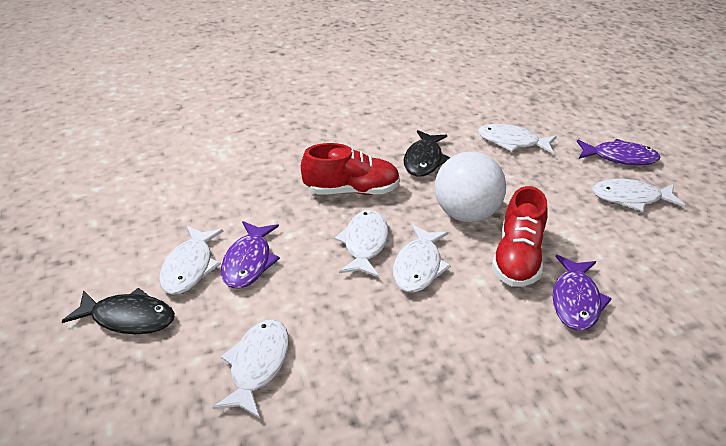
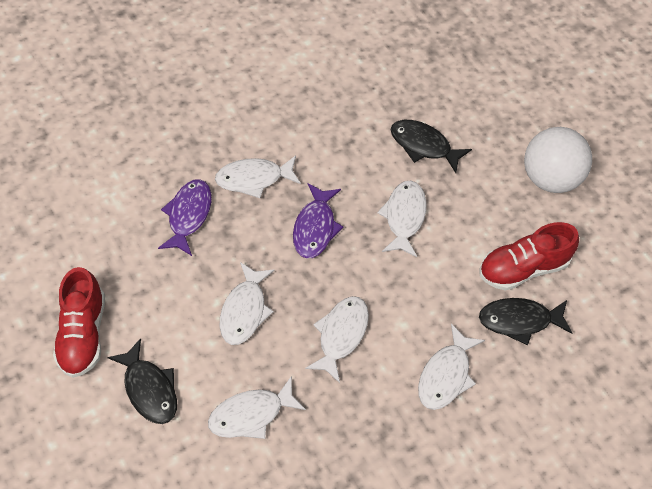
black fish: [61,288,175,334] [404,130,450,176] = 2 -> [107,338,177,424] [391,120,472,173] [479,298,572,345] = 3
purple fish: [221,221,280,289] [553,255,612,331] [576,139,660,165] = 3 -> [158,179,212,256] [293,183,343,258] = 2

